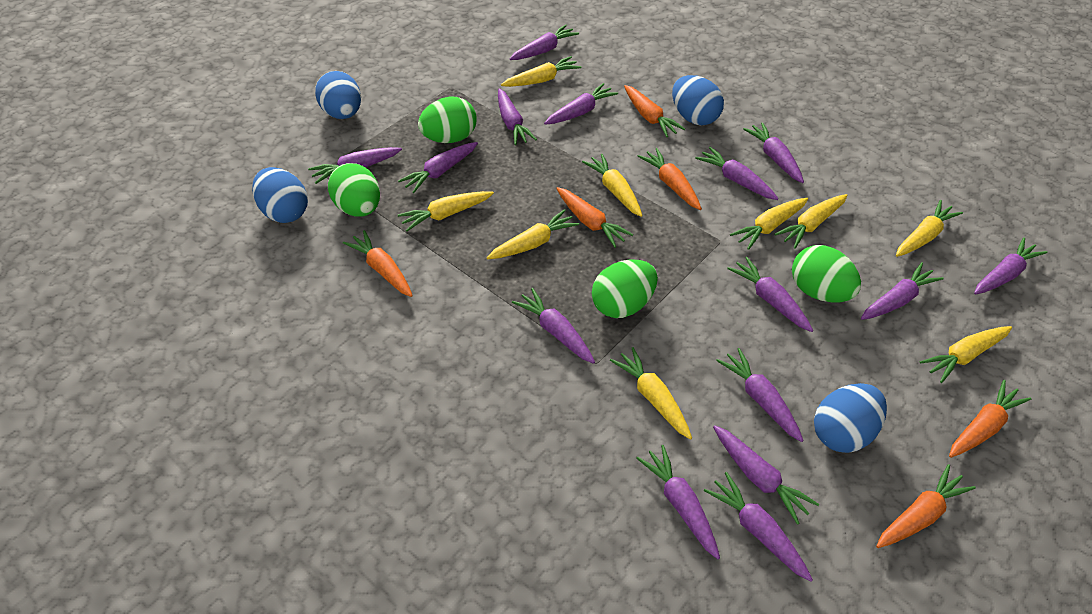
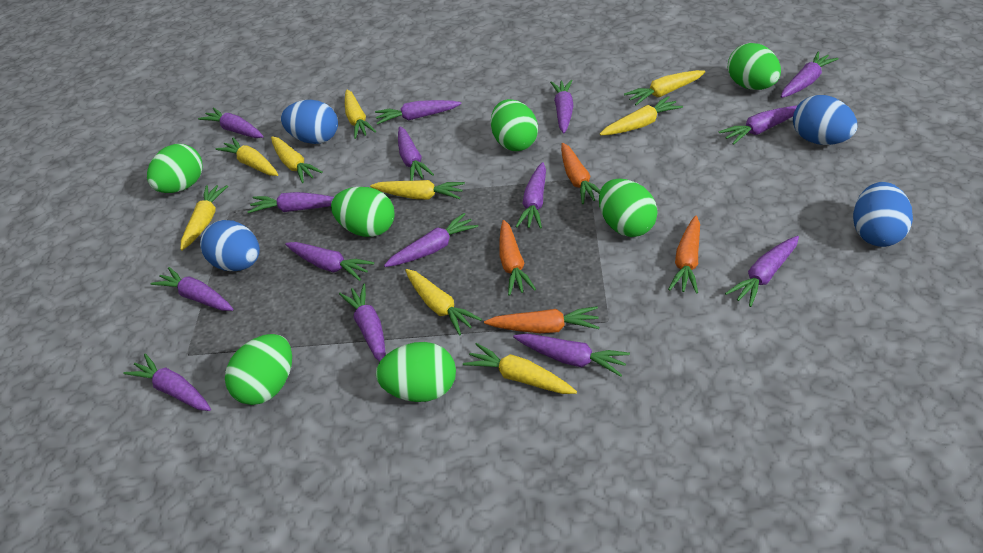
green egg: [328,163,380,217] [418,97,477,143] [592,259,658,318] [792,245,861,303] = 4 -> [147,144,203,193] [225,334,292,405] [331,187,395,237] [376,342,456,402] [491,99,538,151] [599,179,658,237] [728,43,781,90] = 7
orange carrot: [343,230,413,297] [556,187,633,248] [624,85,685,137] [638,148,702,210] [876,464,976,548] [949,380,1031,458] = 6 -> [484,306,599,333] [499,220,536,296] [561,143,600,204] [668,216,700,294] = 4

